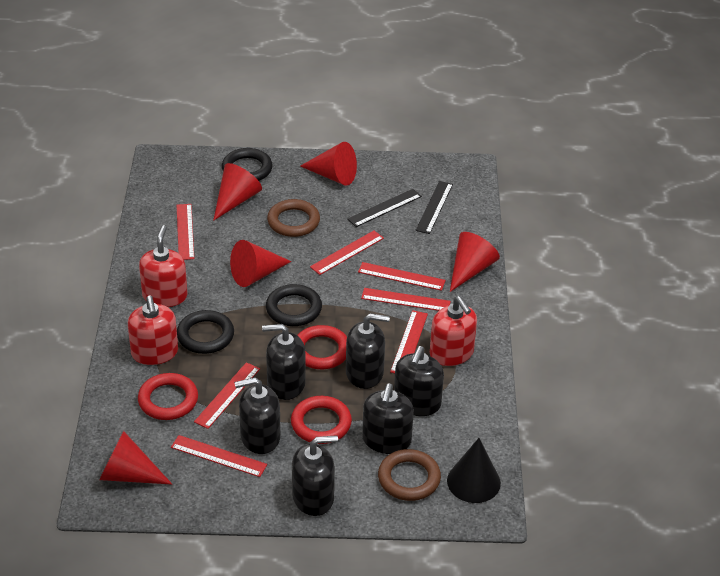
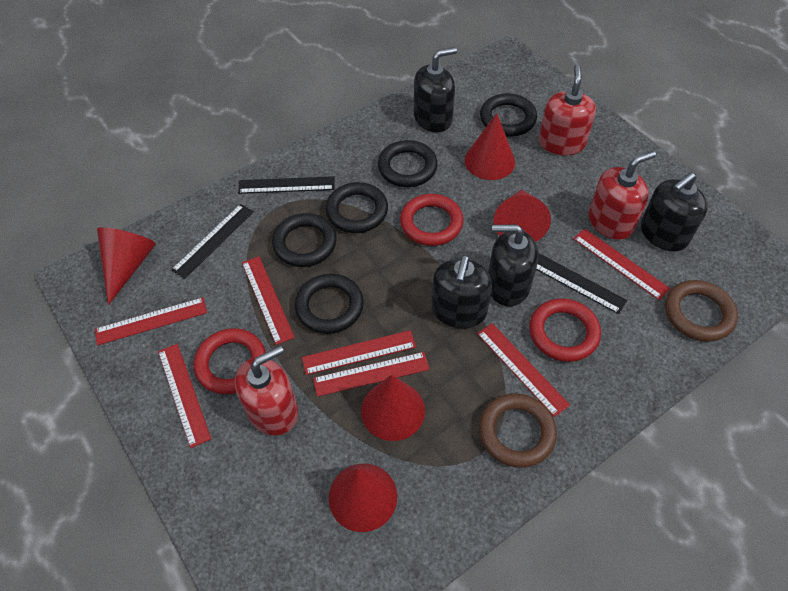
black cone: [447,438,501,503] = 1 -> none = 0
black ring: [177,310,234,354] [222,148,272,181] [266,284,322,326] = 3 -> [272,213,337,267] [295,274,364,334] [325,182,388,233] [378,140,438,187] [480,93,537,137] = 5
black ruler: [347,189,422,227] [415,181,453,234] = 2 -> [171,204,254,279] [238,176,335,194] [536,253,627,314] = 3
black soap dispenser: [234,377,281,454] [262,324,306,400] [292,435,338,516] [346,313,390,389] [362,383,414,454] [394,346,444,416] = 6 -> [414,47,457,132] [432,255,492,329] [488,224,538,306] [641,172,707,252] = 4

